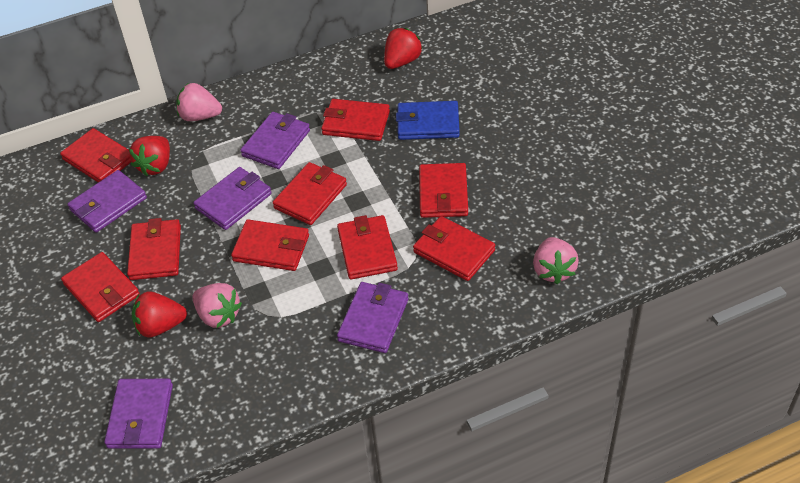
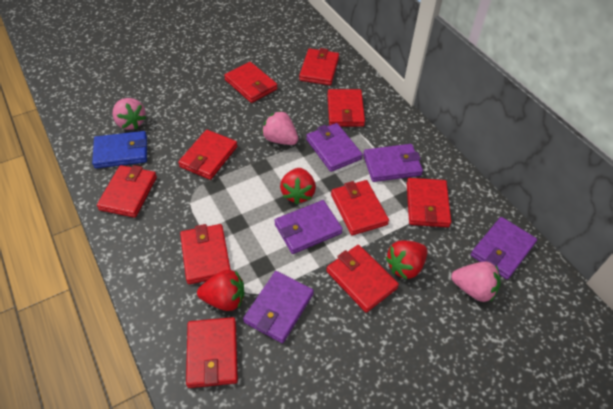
red wallet: [60,128,131,182] [61,252,140,322] [127,218,181,280] [231,219,309,271] [273,162,347,225] [321,99,390,141] [337,215,398,279] [413,216,495,281] [419,163,468,218] = 9 -> [97,165,157,218] [178,130,237,180] [180,224,231,284] [186,317,238,388] [224,62,277,103] [299,48,339,85] [326,245,399,313] [327,89,365,127] [331,180,389,235] [407,178,451,227] = 10

